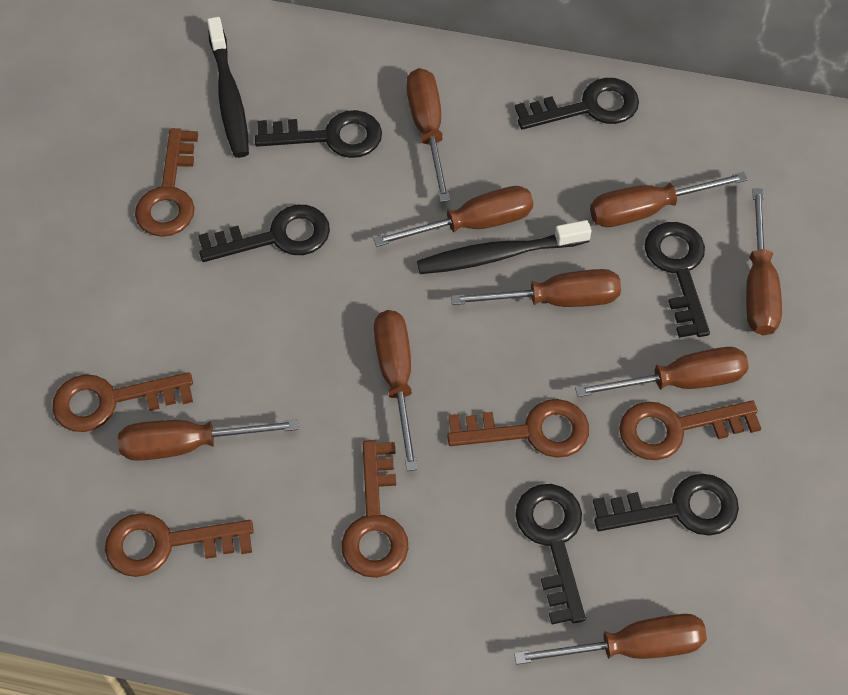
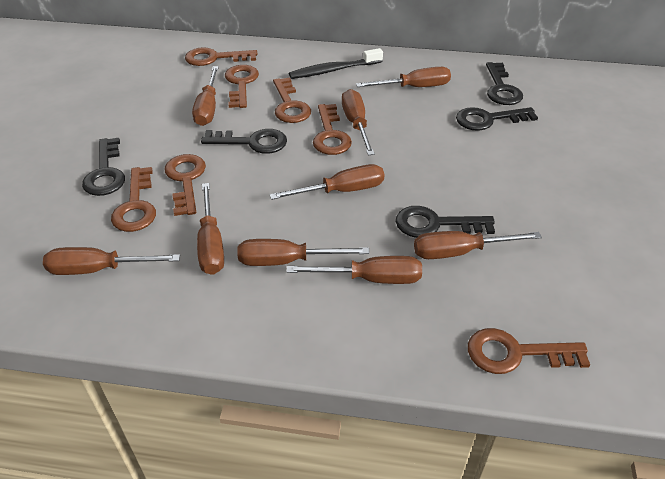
black key: [198,205,330,262] [255,110,382,158] [515,78,639,130] [515,484,586,624] [593,474,739,536] [645,222,710,338] = 6 -> [82,138,125,196] [201,129,287,154] [396,206,495,238] [456,107,538,131] [486,62,523,105] = 5
black toothbrush: [207,17,249,158] [417,220,591,274] = 2 -> [289,48,383,79] = 1
brown key: [52,372,193,432] [105,513,254,577] [135,128,198,237] [341,440,409,578] [447,399,589,458] [619,401,761,460] = 6 -> [111,167,156,232] [164,154,206,216] [185,47,258,66] [225,65,259,108] [273,77,311,123] [313,104,352,155] [468,328,590,374] = 7

